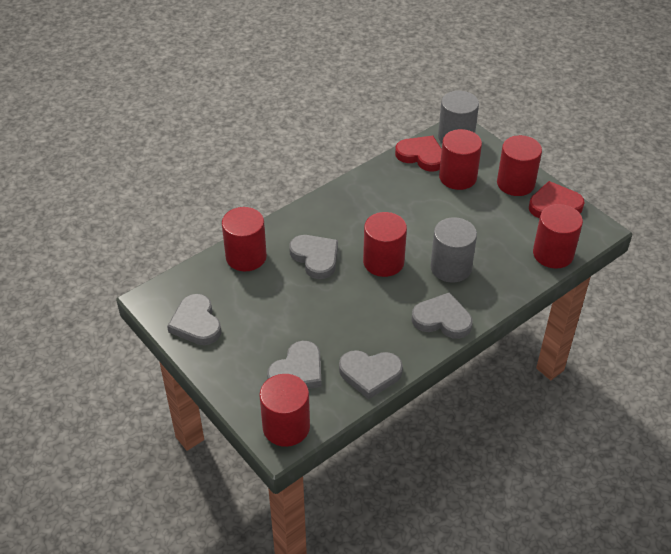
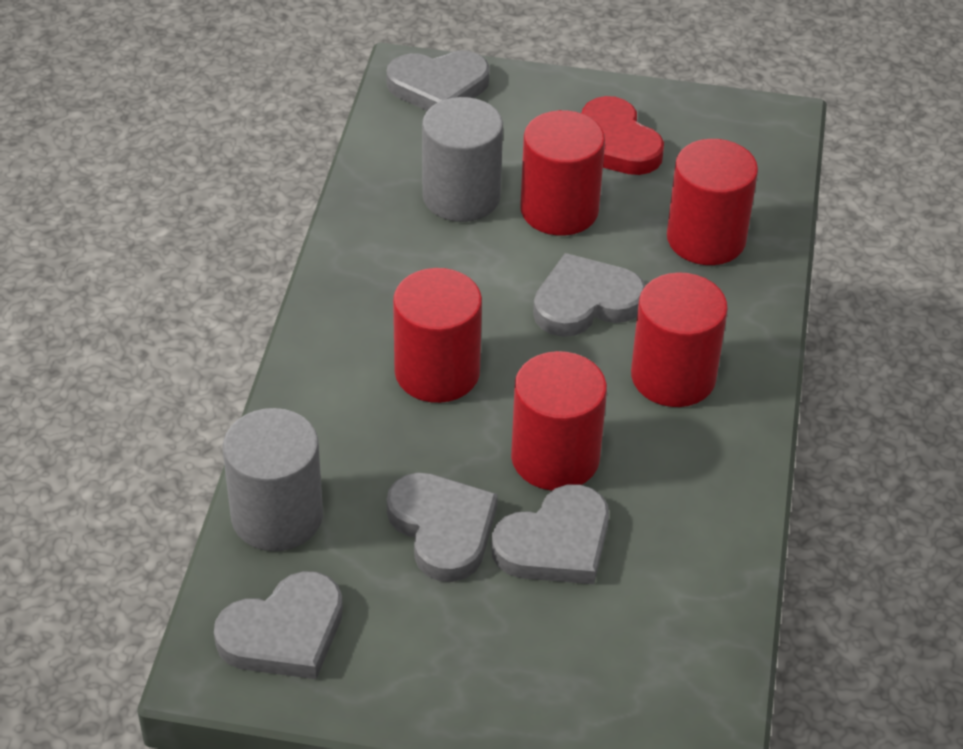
red cylinder: [222,207,267,271] [259,374,310,447] [363,212,407,277] [439,129,482,190] [497,135,542,196] [533,204,583,268] = 6 -> [393,268,482,403] [511,351,607,490] [520,110,605,236] [631,272,728,407] [667,139,758,265] = 5
red heart: [395,136,442,172] [529,181,585,218] = 2 -> [582,96,664,175] = 1

